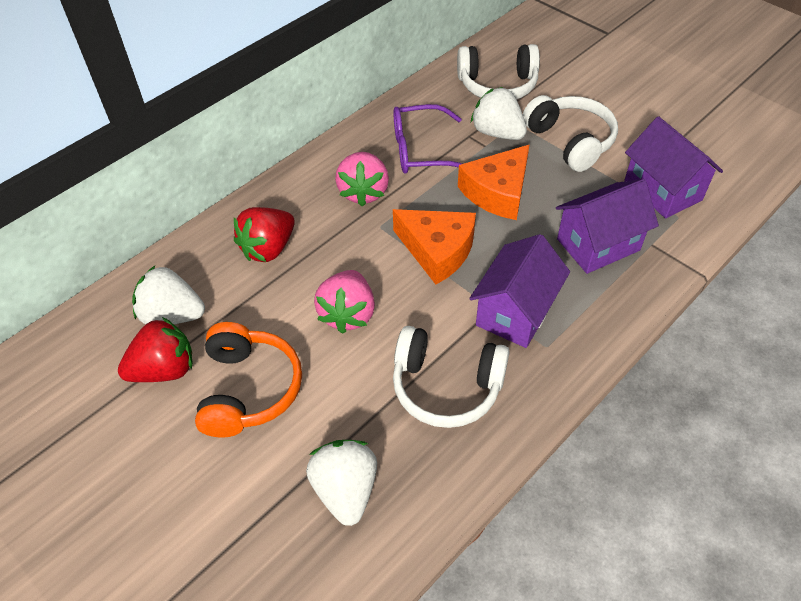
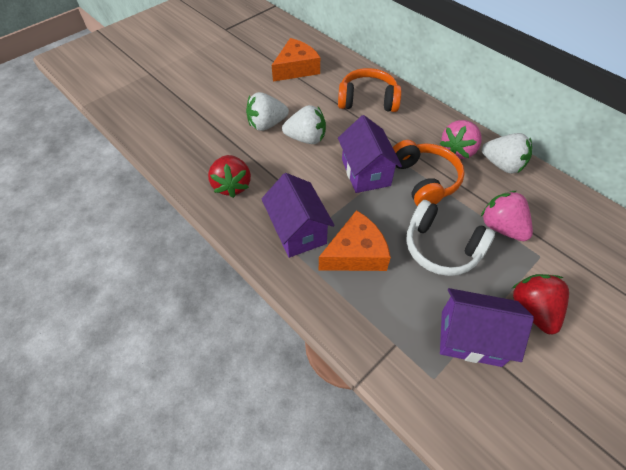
orange headphones: [195,322,302,437] = 1 -> [338,68,401,112] [393,140,465,206] = 2
purple glasses: [393,104,462,174] = 1 -> none = 0
white headphones: [393,326,510,428] [457,44,540,99] [523,95,618,172] = 3 -> [406,200,495,276] = 1

